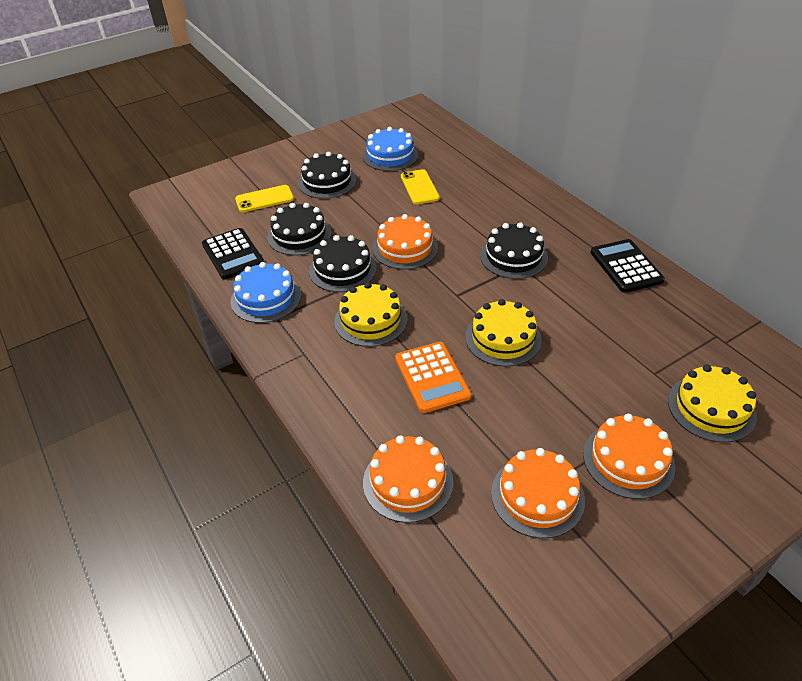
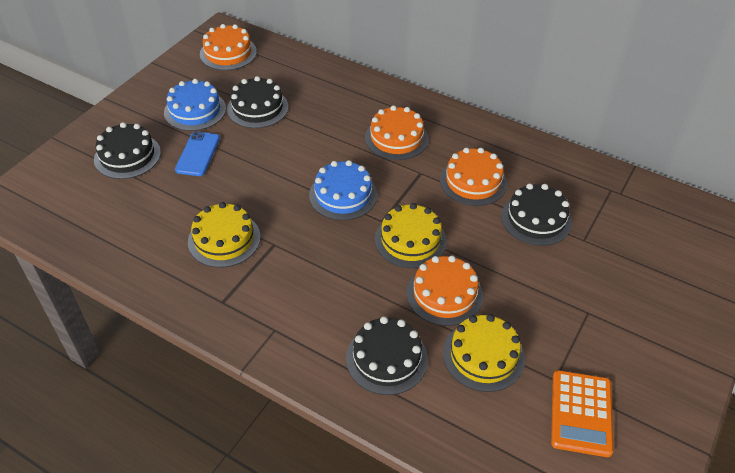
black calculator: [202,228,264,280] [590,239,665,293] = 2 -> none = 0
blue phone: none = 0 -> [175,132,220,176] = 1
yellow phone: [235,185,294,212] [401,169,440,204] = 2 -> none = 0

